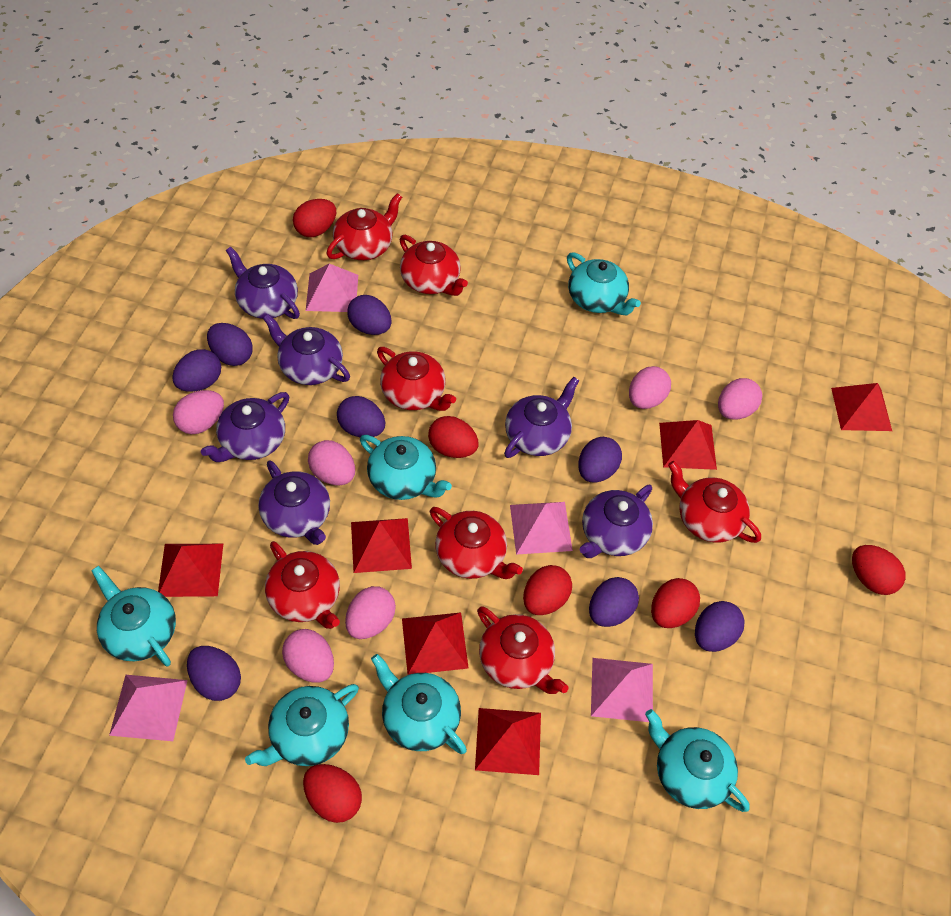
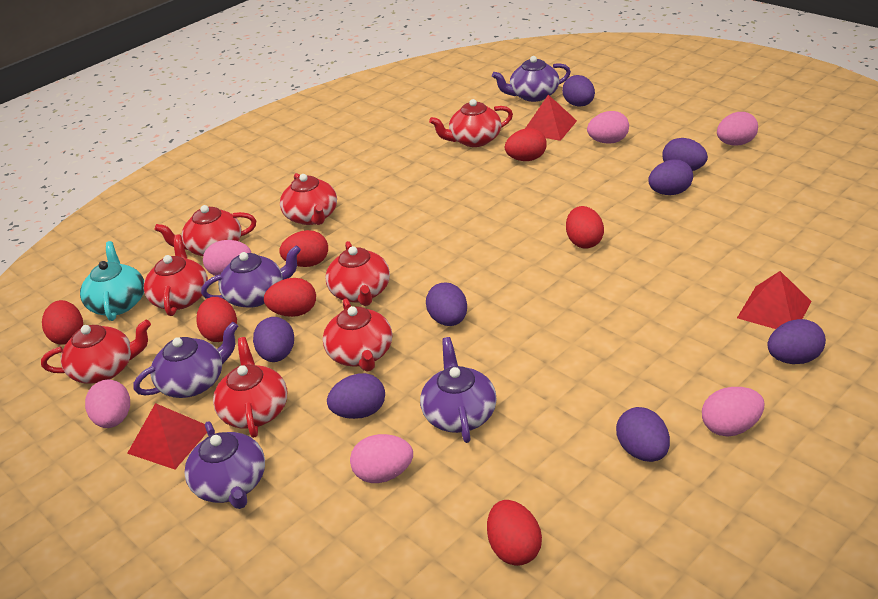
pink pyramid: [109,675,188,741] [306,263,358,312] [510,502,573,555] [591,658,653,722] = 4 -> none = 0
purple teapot: [201,392,289,462] [226,247,300,319] [258,460,330,545] [263,314,350,385] [504,377,579,458] [579,485,653,558] = 6 -> [133,322,238,398] [184,421,265,509] [201,245,301,308] [420,337,497,443] [492,56,571,102] = 5
red egg: [293,199,336,237] [303,764,362,823] [428,416,478,458] [523,565,572,615] [651,578,700,628] [852,545,906,595] = 6 -> [42,300,83,345] [196,297,237,342] [264,278,316,317] [279,230,328,267] [487,500,542,566] [505,128,547,161] [566,206,604,249] = 7
red pyramid: [158,544,223,597] [351,518,412,573] [402,612,469,675] [475,708,541,775] [659,420,717,470] [831,383,892,431] = 6 -> [127,403,207,469] [525,95,577,141] [737,271,812,329] = 3
red teapot: [265,541,340,629] [326,193,402,260] [377,347,456,411] [400,235,468,296] [430,507,523,579] [477,606,568,694] [668,461,761,543] = 7 -> [41,320,151,384] [144,234,208,316] [155,205,256,256] [213,337,287,438] [280,173,337,225] [323,298,392,372] [325,241,390,306] [429,99,513,147] = 8
turquoise teapot: [91,566,176,666] [245,684,359,766] [360,435,452,500] [371,654,467,754] [567,252,641,315] [645,709,750,812] = 6 -> [80,241,144,321] = 1

